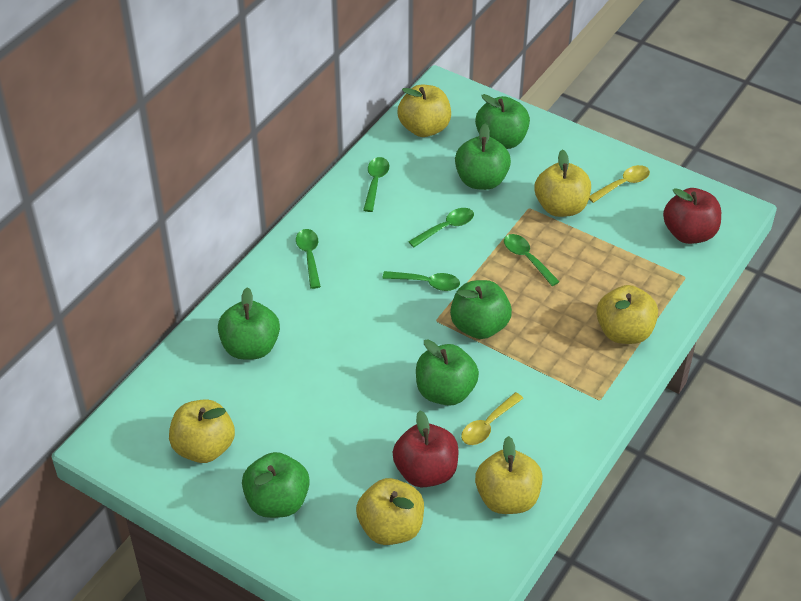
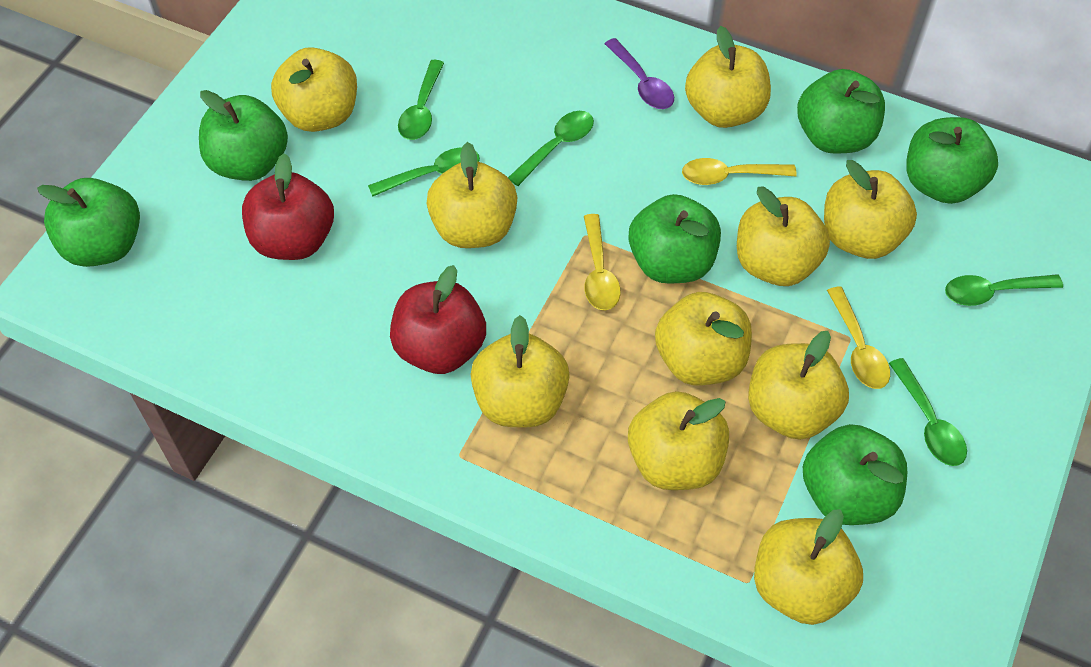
purple spoon: none = 0 -> [605,38,674,109] = 1
yellow apple: [169,399,235,463] [356,478,424,545] [397,85,451,137] [475,436,543,514] [535,150,591,217] [596,285,658,344] = 6 -> [271,47,357,132] [427,142,517,248] [470,315,570,427] [628,391,729,490] [655,292,752,385] [685,26,771,128] [737,187,830,286] [748,331,849,440] [754,509,863,625] [824,160,917,259] = 10
yellow spoon: [461,392,523,445] [589,165,650,203] = 2 -> [584,214,621,310] [682,158,797,185] [827,286,890,389] = 3

